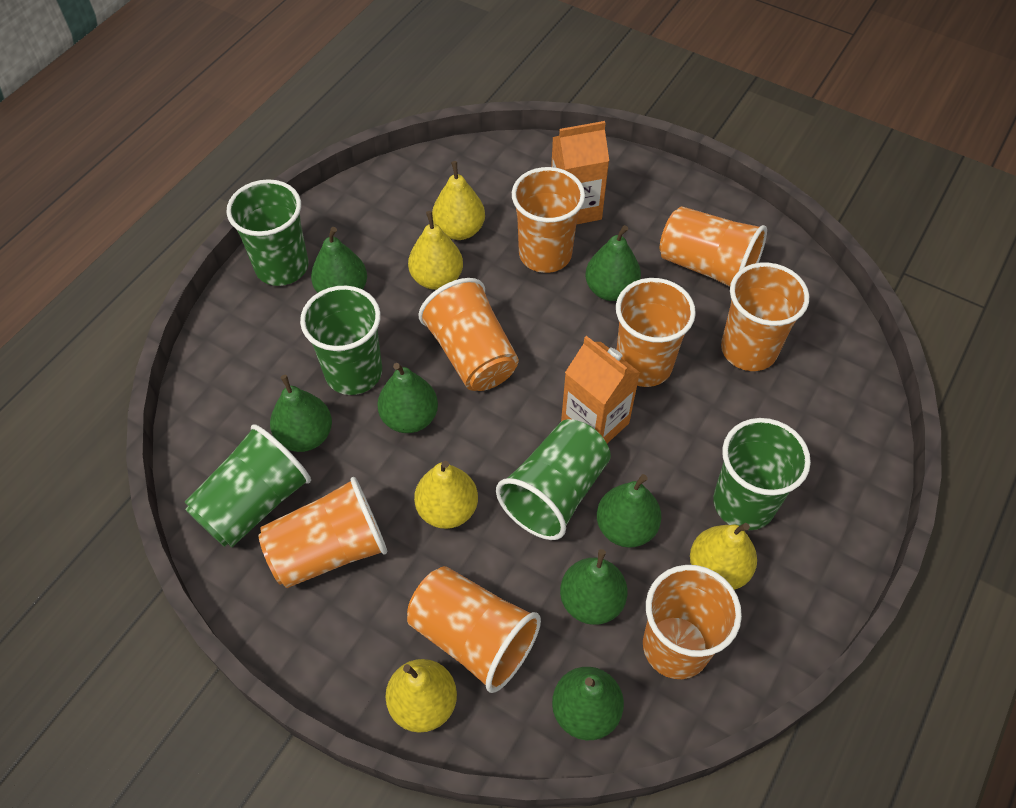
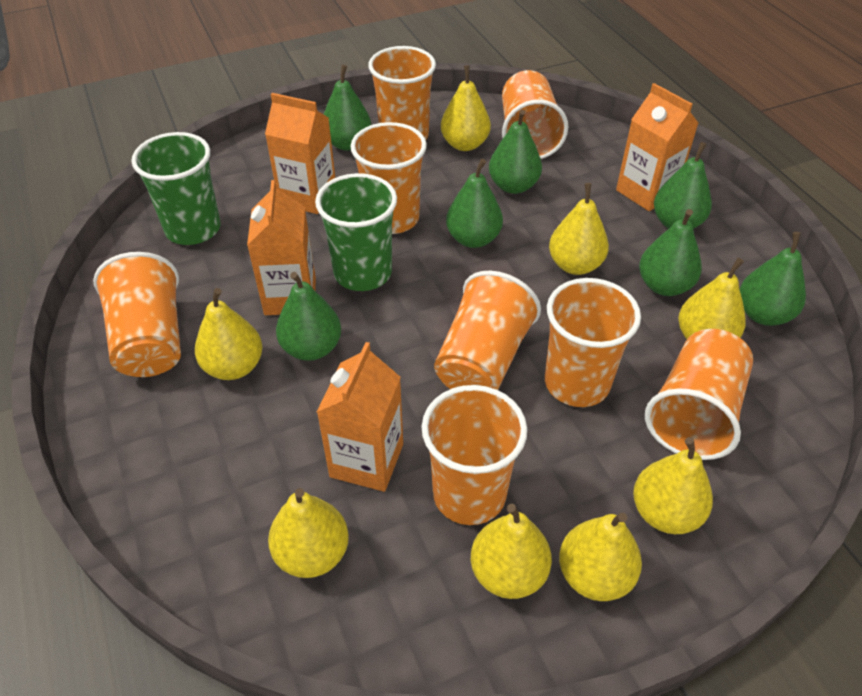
green cup: [185,425,311,547] [227,179,308,286] [300,286,382,395] [496,419,611,540] [713,418,811,530] = 5 -> [131,132,221,245] [315,173,397,291] = 2
orange carton: [551,121,609,225] [561,336,640,443] = 2 -> [247,180,316,315] [265,93,335,214] [317,342,403,492] [616,83,699,211] = 4
yellow pear: [386,659,457,733] [408,211,463,290] [414,461,478,529] [432,161,485,240] [690,523,757,590] = 5 -> [195,288,263,380] [268,488,349,578] [441,65,491,151] [471,504,552,599] [549,183,609,275] [559,513,642,601] [633,437,713,534] [678,258,746,339] = 8

